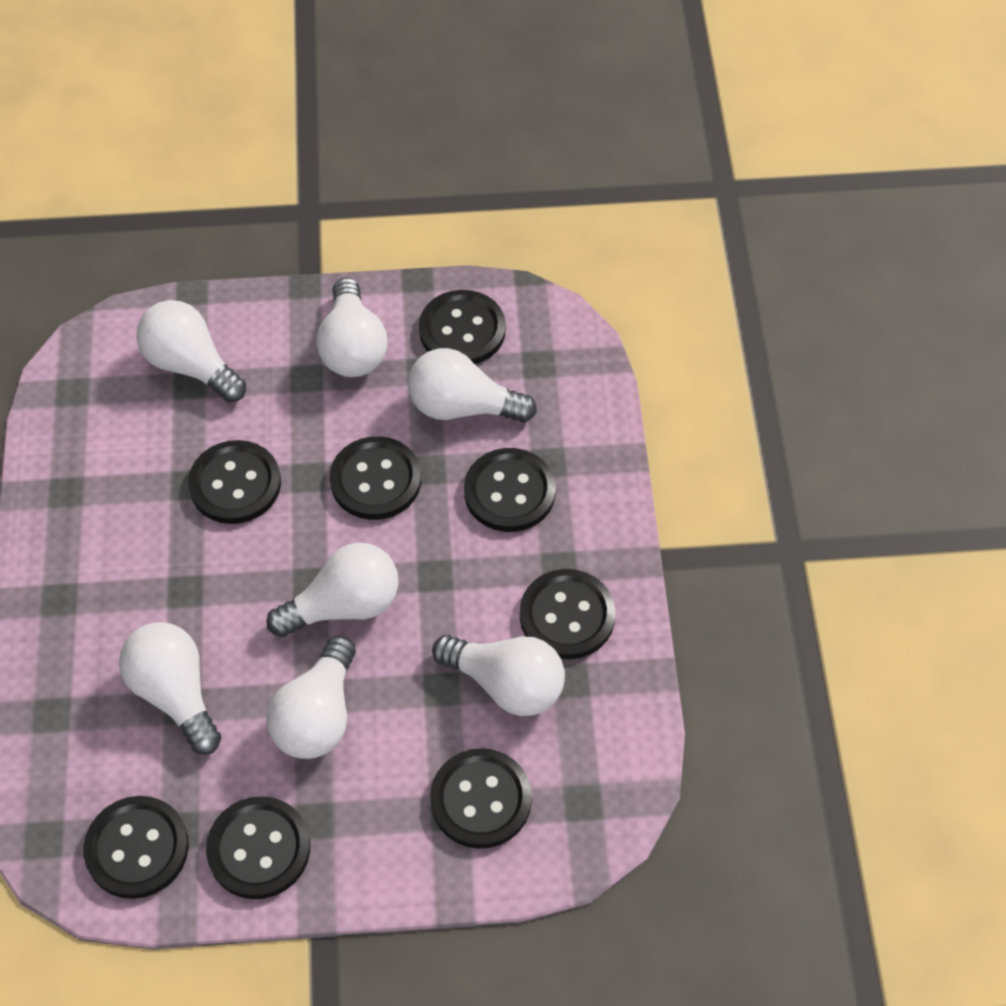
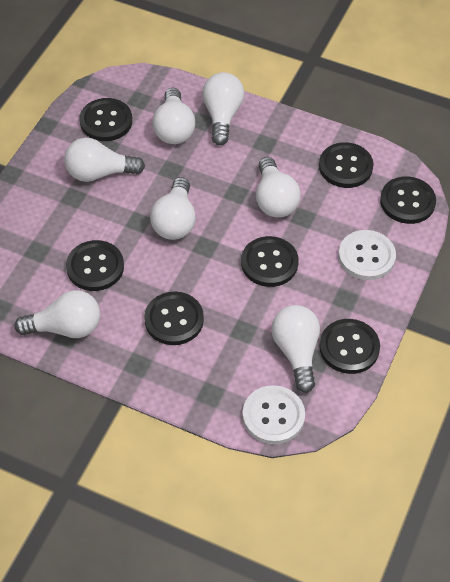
black button: [83,796,189,899] [188,440,281,524] [206,796,310,899] [330,436,421,520] [419,290,506,364] [430,748,532,849] [464,448,556,532] [520,569,615,659] = 8 -> [66,240,124,291] [79,98,132,141] [144,292,204,345] [241,236,299,287] [319,142,374,188] [319,319,380,374] [380,176,436,224] = 7
white button: none = 0 -> [242,385,305,444] [338,230,396,280] = 2

